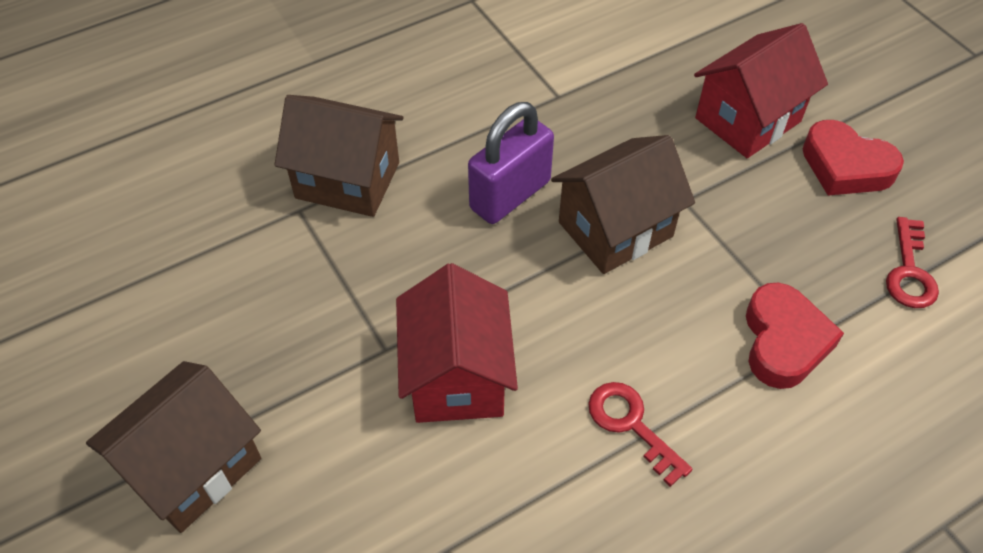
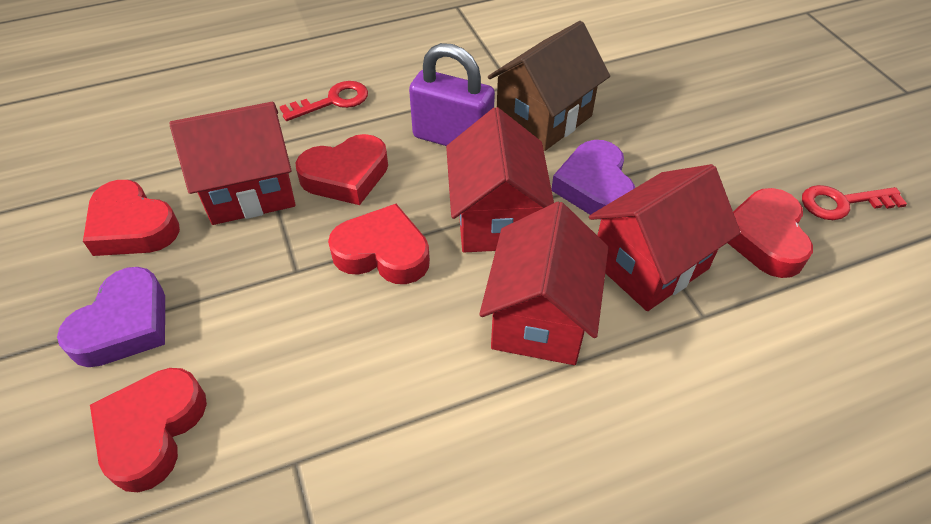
brown house: [86,361,261,533] [275,95,403,217] [551,135,695,274] = 3 -> [488,21,610,151] = 1
purple heart: none = 0 -> [57,267,165,367] [551,140,635,215] = 2
red heart: [746,283,844,389] [803,120,904,195] = 2 -> [83,180,180,256] [90,368,207,492] [296,134,388,205] [328,204,430,284] [728,188,813,278] = 5
red house: [396,263,518,423] [694,23,828,158] = 2 -> [169,102,296,225] [446,107,554,252] [479,202,609,365] [589,164,741,311] = 4

